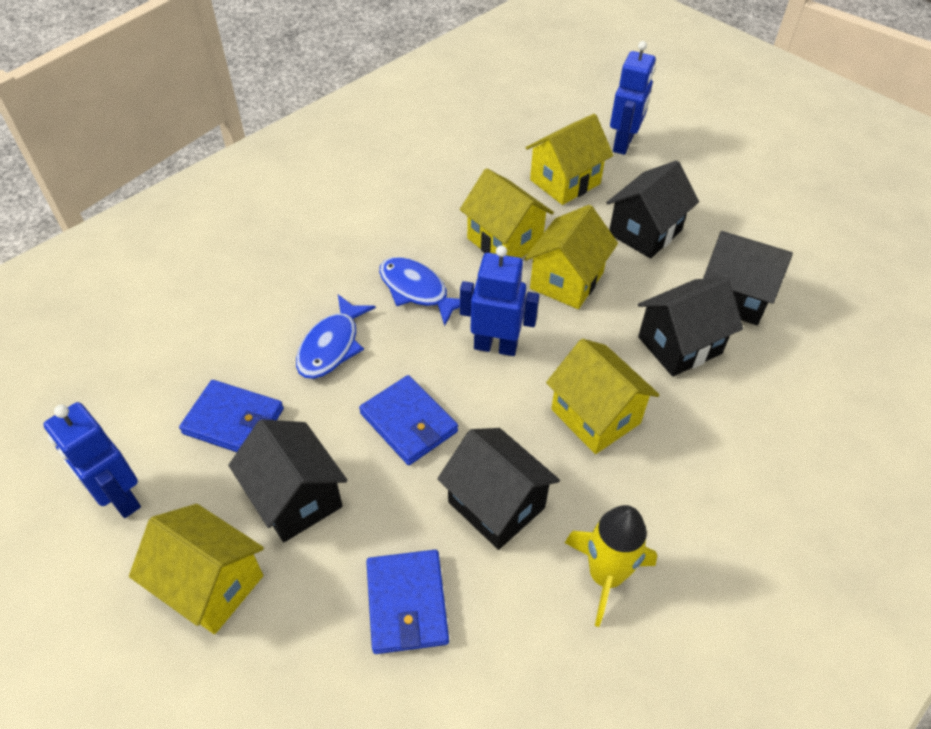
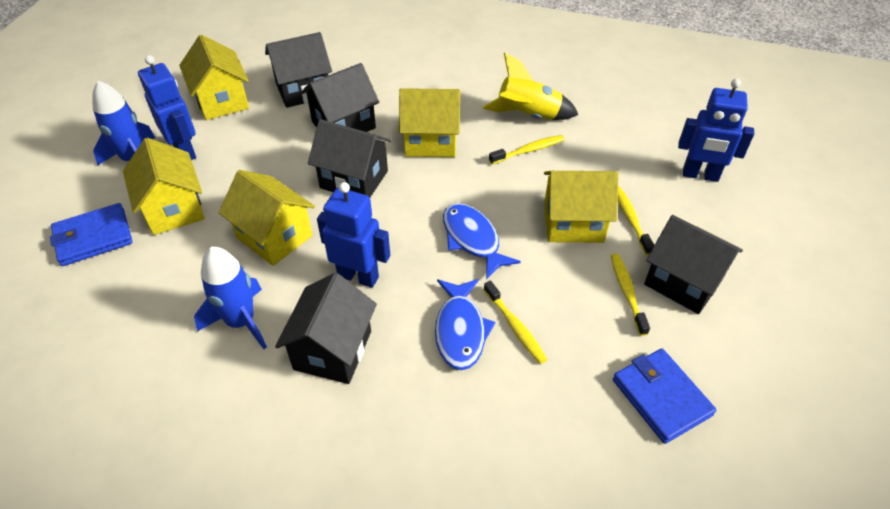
blue rocket: none = 0 -> [92,81,155,165] [194,247,267,349] = 2
blue wallet: [179,380,284,452] [359,375,458,465] [366,550,449,654] = 3 -> [50,203,133,266] [613,349,716,444] = 2
yellow toothbrush: none = 0 -> [484,281,547,364] [489,135,565,164] [611,254,650,336] [618,186,654,255] = 4

